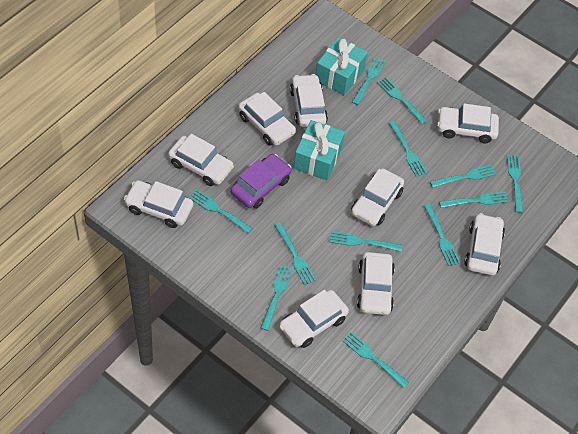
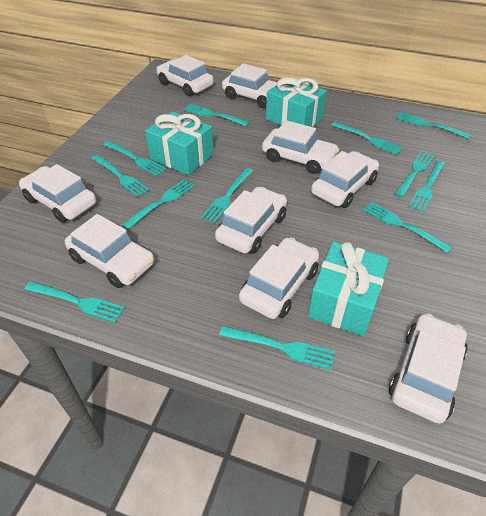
purple car: [230,154,291,209] = 1 -> none = 0
turquoise gift: [294,120,345,181] [316,37,368,95] = 2 -> [145,111,214,175] [266,77,327,127] [308,242,389,336] = 3

